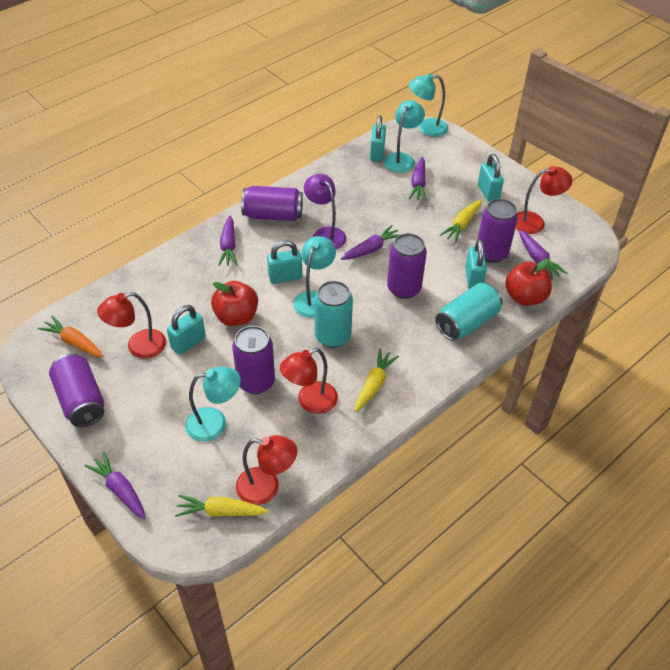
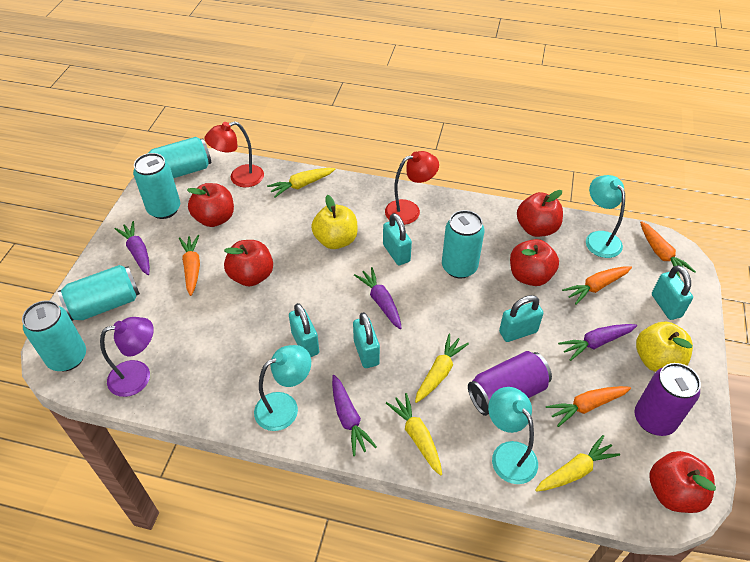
orange carrot: [38,315,103,357] = 1 -> [179,235,200,296] [546,386,631,427] [562,266,632,305] [640,221,696,278] = 4
purple can: [49,353,104,427] [232,326,275,394] [241,186,303,221] [387,233,427,299] [477,199,518,263] = 5 -> [468,351,552,416] [635,363,701,436] = 2
purple carrot: [85,452,146,519] [218,215,238,266] [341,225,401,260] [409,157,427,201] [519,230,567,280] = 5 -> [114,221,150,275] [332,375,377,456] [354,267,402,329] [558,324,637,361] = 4
red apple: [211,281,258,326] [505,259,552,306] = 2 -> [187,183,234,227] [224,240,273,286] [510,239,559,286] [517,190,563,237] [650,451,716,513] = 5
red lamp: [97,292,166,359] [236,435,297,505] [280,348,338,414] [515,166,573,234] = 4 -> [205,121,264,187] [385,151,439,225] = 2
turquoise can: [314,281,353,348] [435,283,503,341] = 2 -> [22,300,86,372] [58,265,140,321] [133,153,180,219] [148,137,211,178] [442,210,485,279] = 5
turquoise lamp: [185,366,241,442] [293,236,336,318] [384,100,425,173] [409,73,448,137] = 4 -> [254,345,311,431] [488,387,538,484] [586,175,625,258] = 3
yellow apple: none = 0 -> [311,195,358,249] [636,322,693,372] = 2
yellow carrot: [175,495,268,517] [355,349,399,412] [440,200,482,243] = 3 -> [267,168,335,198] [386,393,442,476] [415,334,469,403] [535,435,620,492] = 4

